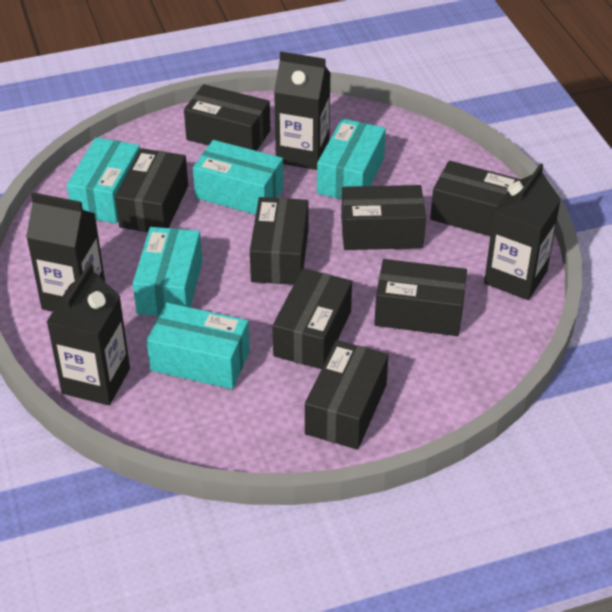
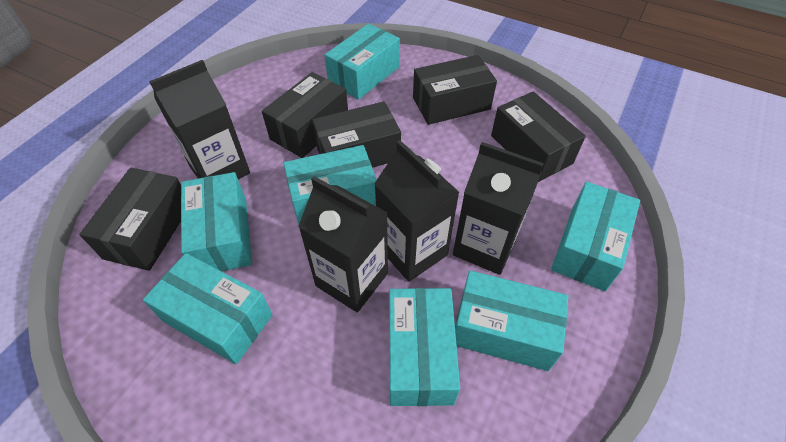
black box: [115,148,188,232] [184,84,270,151] [250,197,308,285] [272,268,352,369] [305,340,389,450] [341,185,426,250] [374,259,467,336] [430,161,521,236] = 8 -> [79,168,181,271] [262,72,348,158] [312,101,401,168] [413,55,497,125] [491,91,586,182] = 5
turquoise box: [67,138,140,224] [133,227,202,316] [147,303,250,389] [193,140,283,215] [317,118,386,199] = 5 -> [143,253,272,364] [181,172,252,272] [283,145,377,224] [325,23,400,100] [389,288,460,406] [455,271,568,371] [551,182,640,291] = 7

